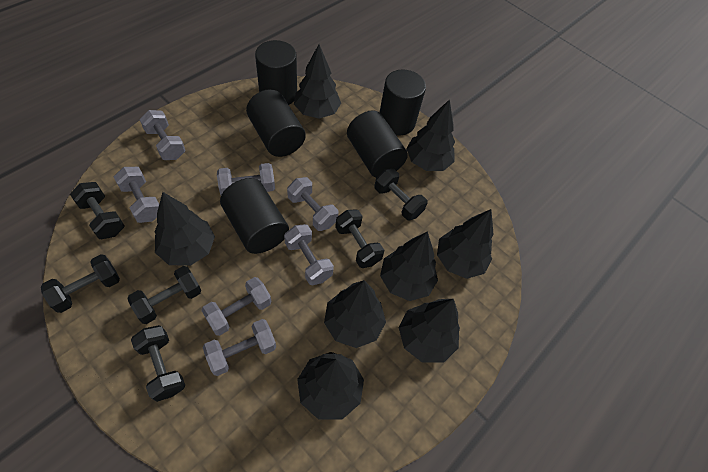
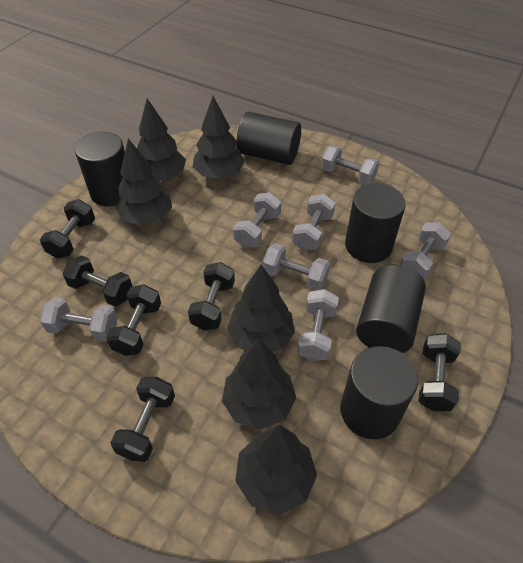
black tree: [154,192,215,266] [294,44,341,119] [297,352,364,419] [324,280,386,348] [380,231,438,301] [399,299,460,363] [406,99,455,171] [437,209,494,279] = 8 -> [115,139,172,225] [137,98,186,181] [193,96,245,179] [222,338,296,430] [227,265,295,352] [235,425,317,515] = 6

